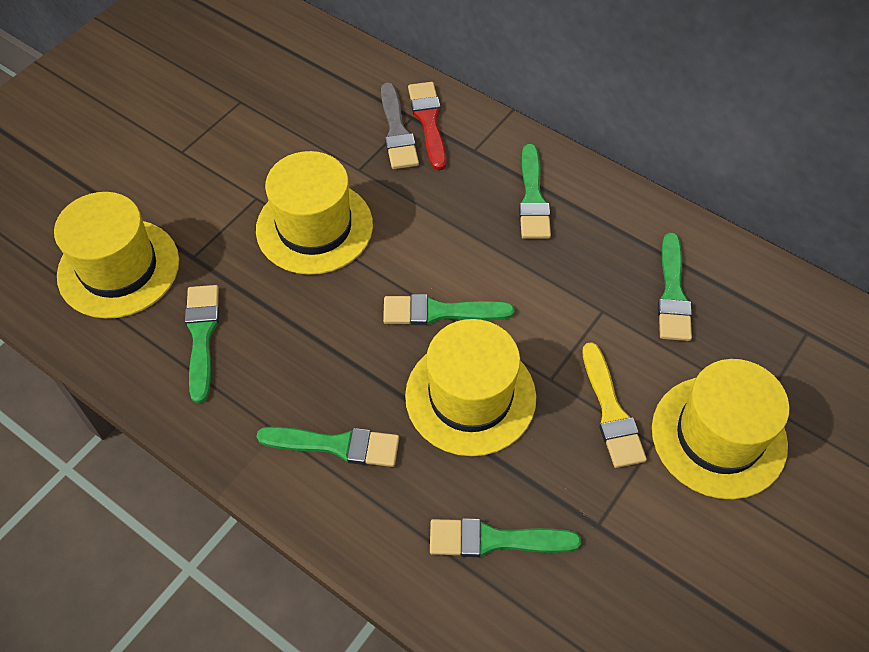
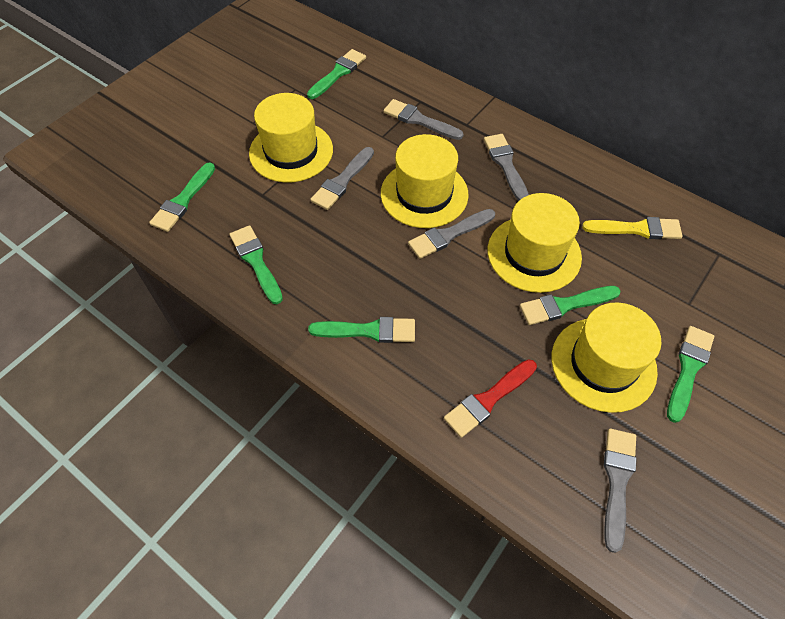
grey brush: [381,83,419,169] = 1 -> [310,147,374,210] [383,99,463,140] [408,209,495,259] [484,134,529,201] [604,428,637,553] = 5

